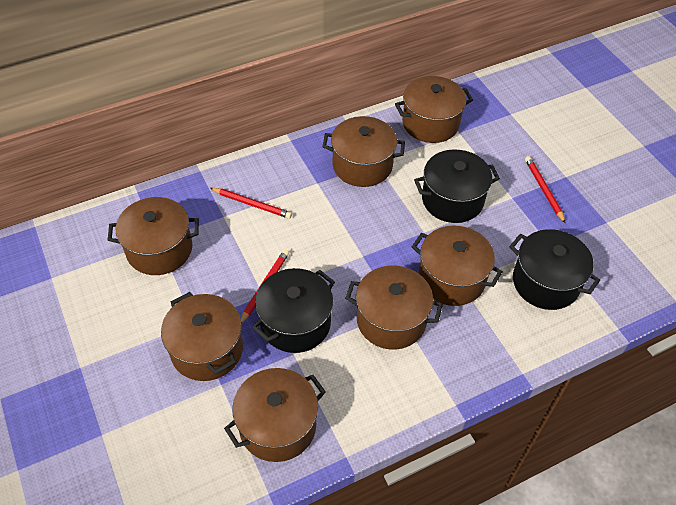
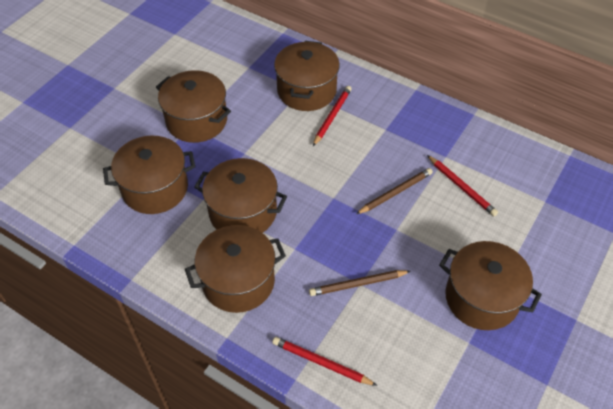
black pot: [252,268,335,353] [414,149,500,223] [509,229,600,310] = 3 -> none = 0
brown pencil: none = 0 -> [309,270,411,296] [356,168,433,214] = 2
brown pot: [108,197,199,275] [161,292,243,381] [224,368,326,462] [322,116,405,187] [345,266,443,350] [395,76,473,143] [412,226,503,306] = 7 -> [103,136,195,214] [156,70,231,143] [185,225,286,313] [194,158,287,233] [274,41,340,111] [439,241,542,330] = 6

